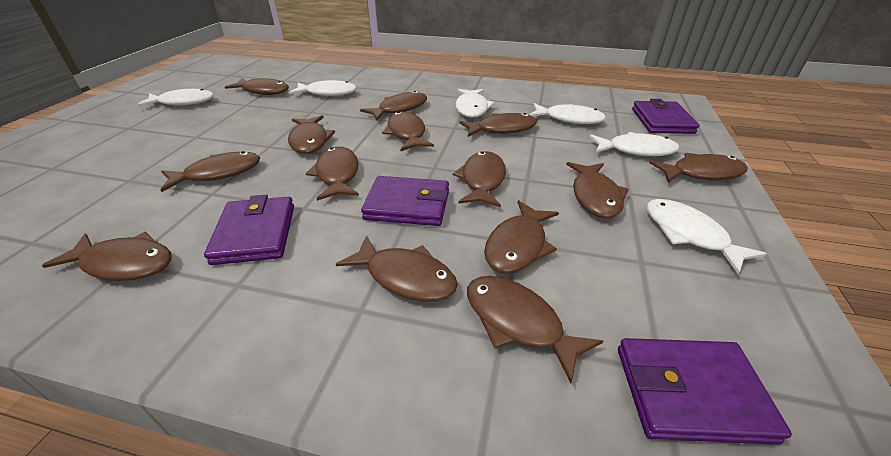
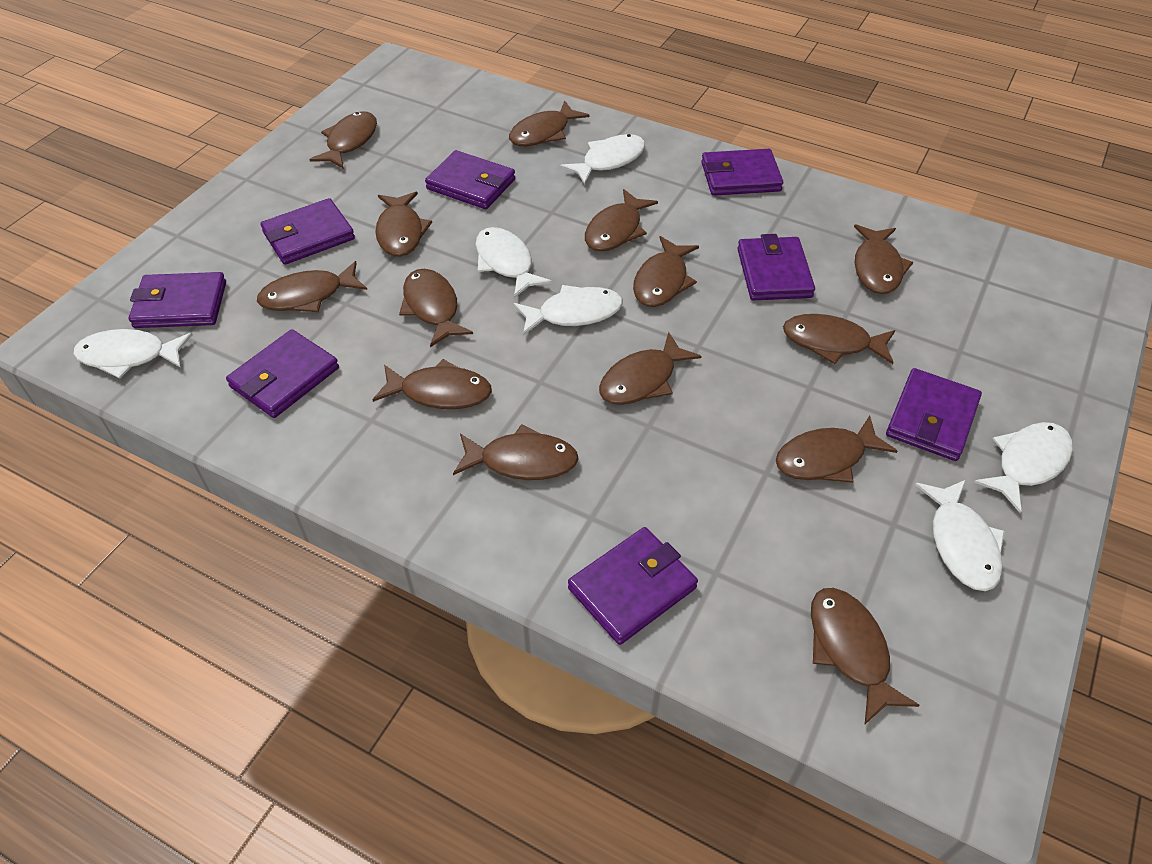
purple wallet: [204,195,294,265] [361,176,449,226] [618,338,792,445] [632,99,700,134] = 4 -> [129,272,226,328] [226,329,339,418] [260,198,355,265] [425,150,515,209] [568,527,698,645] [701,149,783,196] [737,234,815,301] [886,368,982,461] = 8

